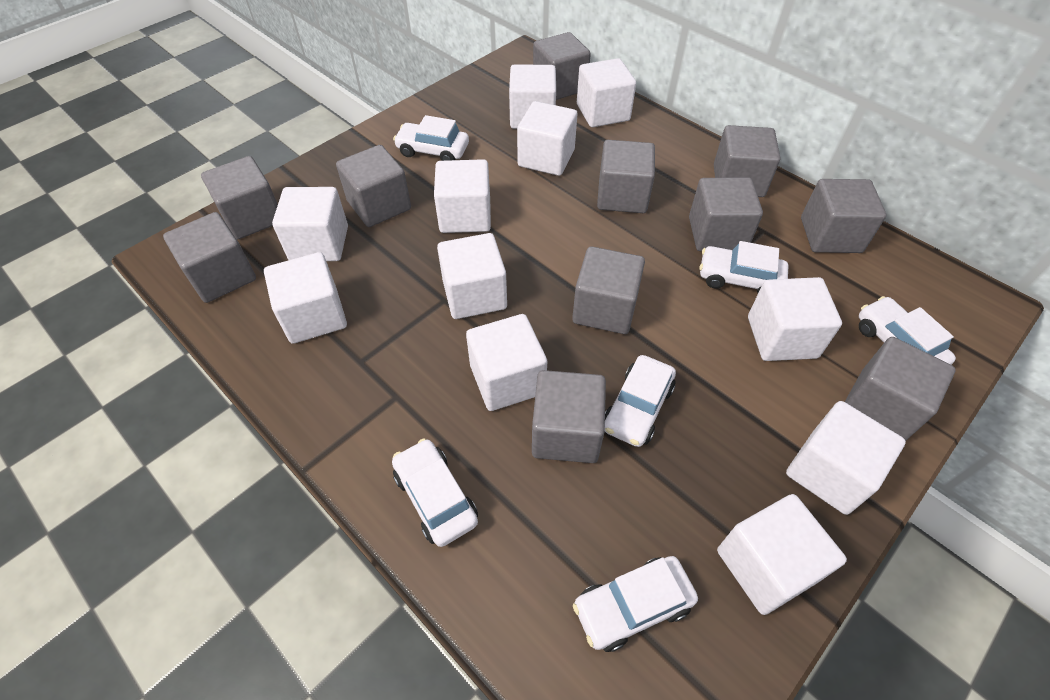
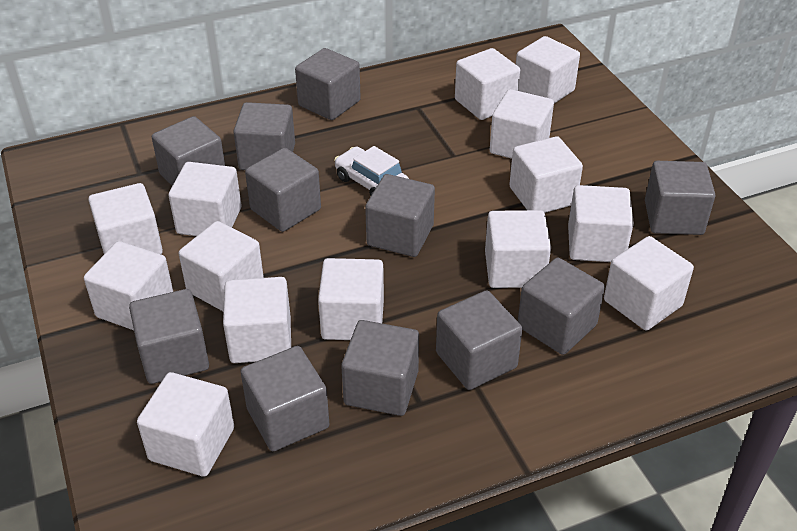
white car: [392,438,478,547] [393,115,469,161] [573,556,698,652] [605,355,676,447] [699,241,789,293] [859,296,956,365] = 6 -> [334,146,409,196] = 1
white cube: [264,252,347,344] [272,187,348,261] [434,159,491,233] [437,233,507,319] [466,314,547,411] [509,64,556,129] [517,101,577,176] [577,58,636,127] [717,494,847,615] [748,277,842,361] [786,401,906,515] = 11 -> [84,241,173,330] [88,183,163,254] [137,372,234,477] [168,162,242,236] [179,221,264,312] [223,277,291,363] [318,258,384,340] [455,48,520,120] [485,210,551,288] [490,89,554,159] [509,136,583,213] [516,36,580,104] [568,185,634,262] [604,236,694,331] = 14

